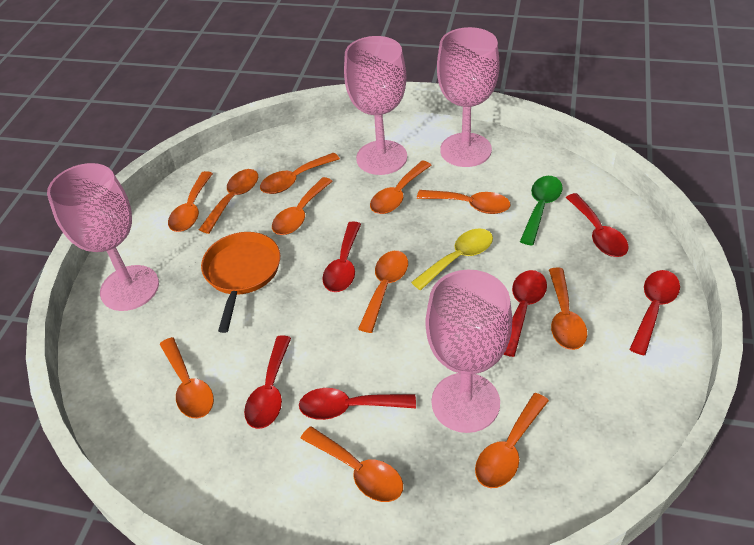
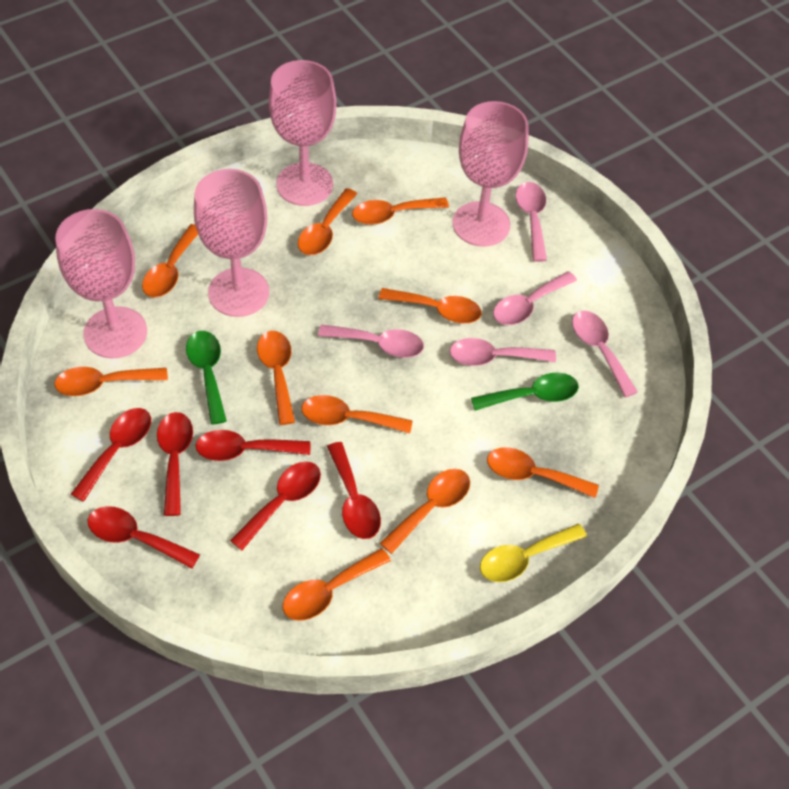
green spoon: [520,176,563,245] = 1 -> [186,331,227,425] [471,372,579,411] = 2
orange pan: [201,232,280,333] = 1 -> none = 0
orange spoon: [160,337,214,418] [168,171,213,232] [199,169,258,234] [260,152,340,194] [272,177,333,235] [300,426,403,502] [358,251,408,333] [370,161,432,214] [417,190,510,214] [475,393,549,488] [549,268,587,350] = 11 -> [54,367,168,396] [142,224,198,297] [257,331,295,425] [283,548,391,621] [298,188,357,255] [302,395,412,433] [352,197,449,225] [379,288,482,323] [380,469,470,554] [487,447,599,498] = 10
pink spoon: none = 0 -> [318,324,424,358] [449,338,556,366] [493,271,577,325] [516,182,547,262] [572,311,638,398] = 5

